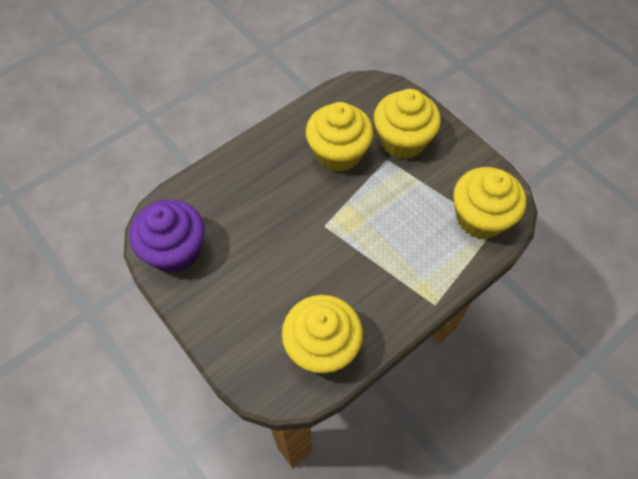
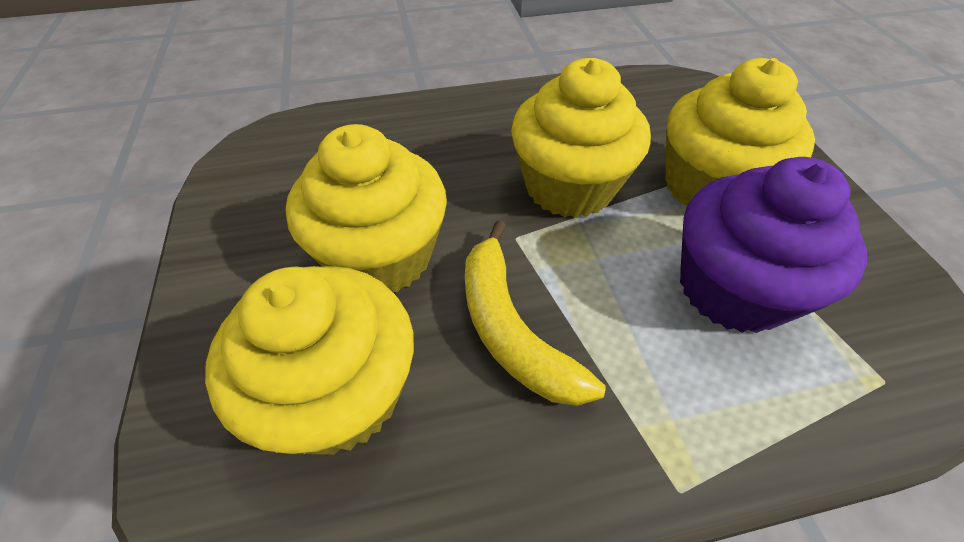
yellow banana: none = 0 -> [465,221,606,406] = 1

